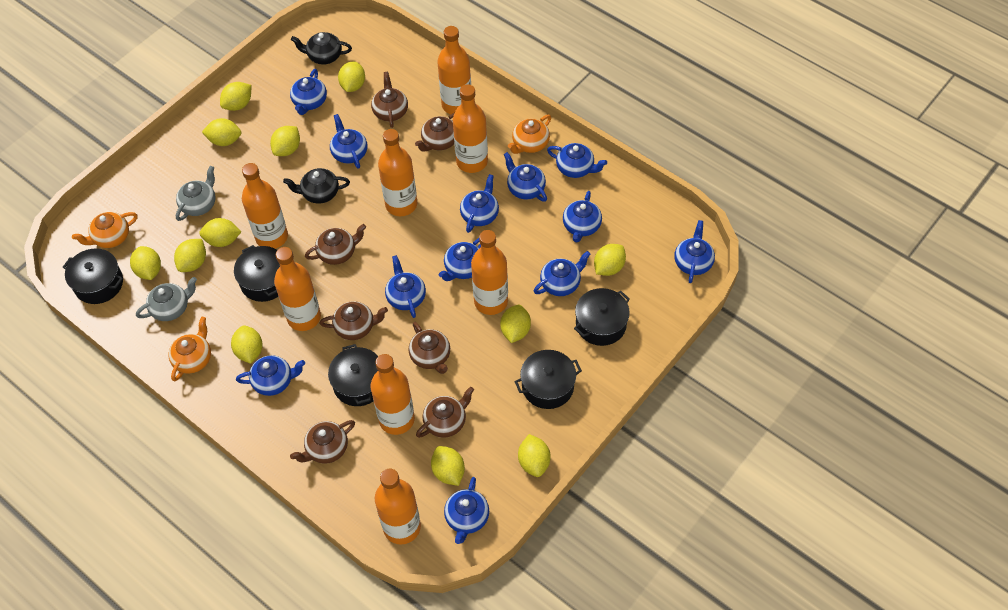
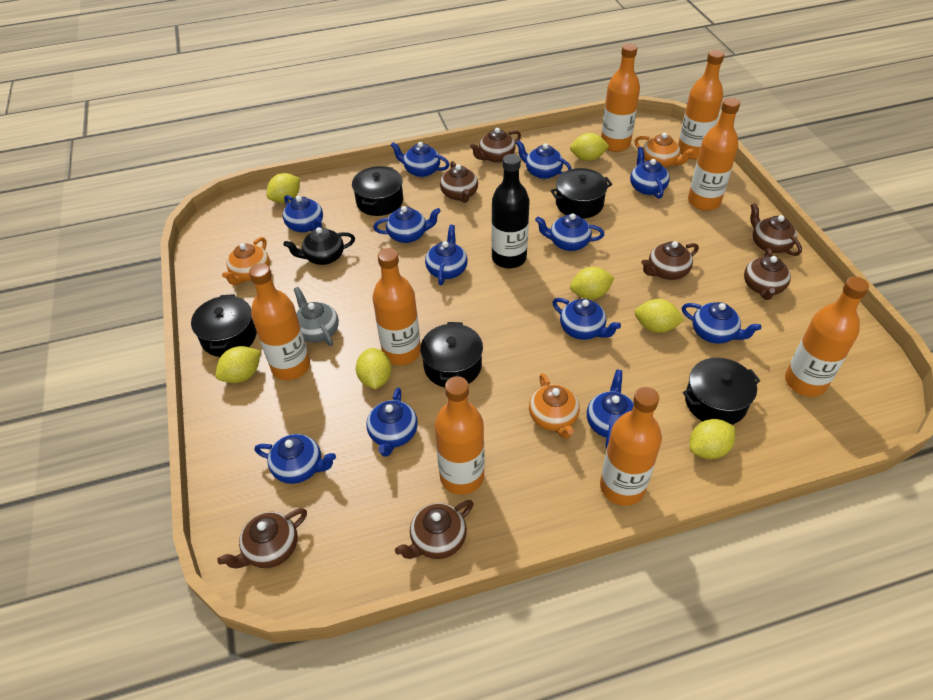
black bottle: none = 0 -> [492,154,530,268] = 1
black teapot: [283,168,350,204] [291,32,352,65] = 2 -> [283,227,355,265] = 1
grey teapot: [136,277,197,321] [176,166,216,221] = 2 -> [294,287,339,346] = 1
yellow lemon: [130,246,161,280] [174,239,206,272] [199,218,242,247] [202,118,241,146] [220,82,251,111] [231,325,263,364] [270,126,300,156] [338,62,365,92] [431,446,465,486] [500,305,531,343] [518,434,550,477] [594,244,626,276] = 12 -> [215,346,261,383] [266,173,300,203] [356,348,392,389] [570,133,609,161] [570,267,614,299] [635,299,684,333] [689,419,735,459] = 7

